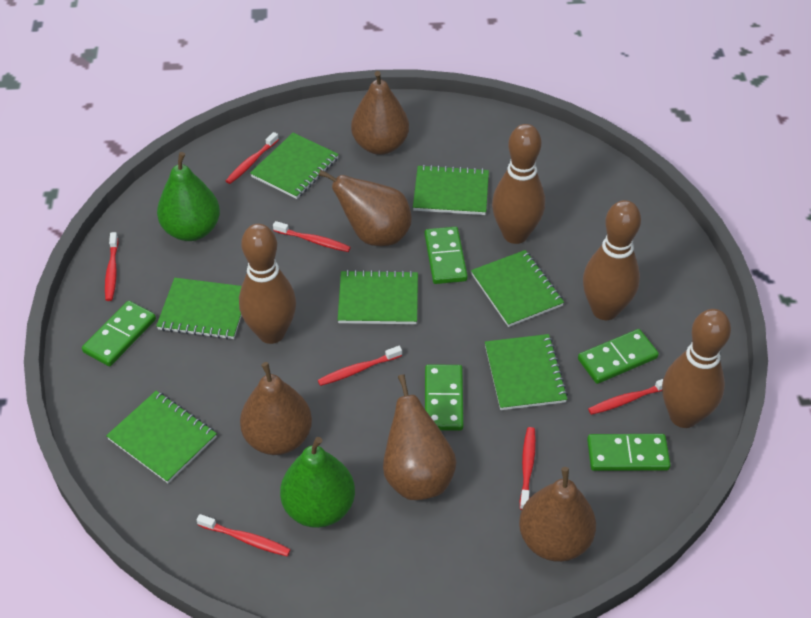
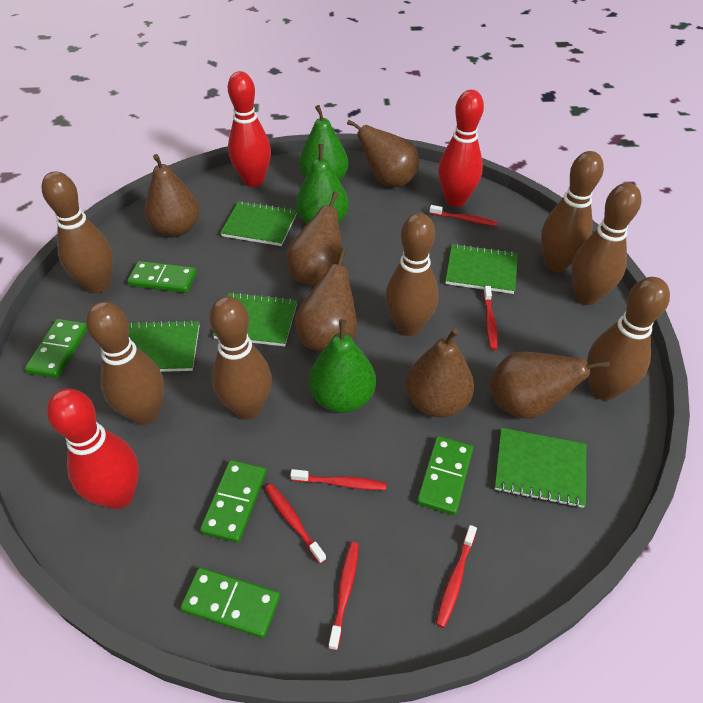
brown bowling pin: [239,224,296,344] [492,124,545,244] [583,200,641,320] [662,309,731,428] = 4 -> [42,171,113,293] [86,302,164,425] [209,296,272,420] [385,213,438,336] [541,151,604,272] [571,183,641,305] [587,277,670,400] = 7
brown pear: [240,362,312,455] [318,170,411,246] [351,71,409,155] [383,374,457,500] [519,467,596,562] = 5 -> [145,154,200,237] [286,191,343,287] [295,248,357,351] [347,120,419,187] [406,328,474,418] [490,352,610,419] = 6
green notebook: [106,391,217,483] [156,278,242,340] [250,133,339,199] [338,270,418,324] [413,165,489,215] [471,250,564,327] [485,334,568,410] = 7 -> [128,320,200,372] [213,292,297,346] [220,201,297,246] [445,244,518,294] [495,428,586,508] = 5
green pear: [157,152,220,241] [280,437,355,528] = 2 -> [296,144,349,224] [299,105,349,181] [309,319,376,413] = 3
red bowling pin: none = 0 -> [47,388,139,509] [228,71,271,187] [438,90,484,207] = 3
red toothbrush: [105,232,118,301] [197,514,291,556] [226,132,279,184] [273,221,351,252] [318,346,402,386] [520,427,536,510] [588,379,663,415] = 7 -> [265,484,326,564] [290,469,387,490] [328,542,359,650] [429,205,498,226] [436,525,477,628] [483,286,498,350] = 6

